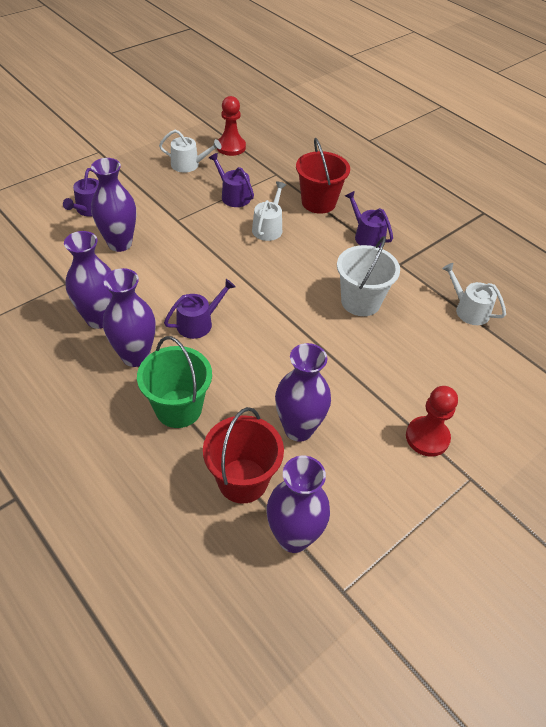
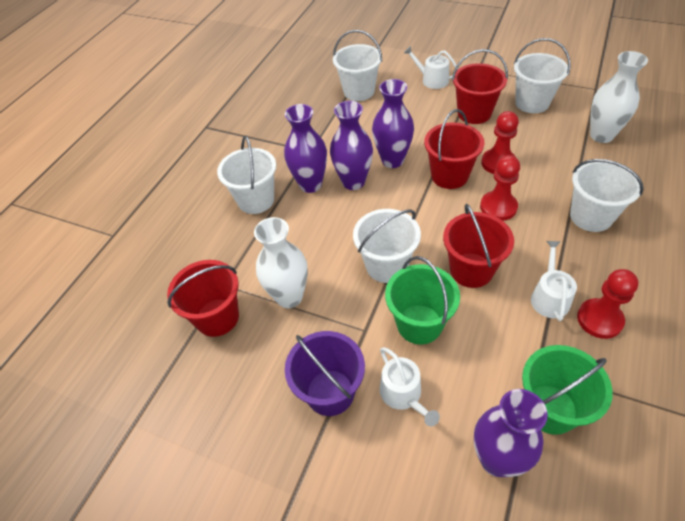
green bucket: [137,336,212,428] = 1 -> [385,256,460,344] [522,345,613,435] = 2
purple bucket: none = 0 -> [285,331,365,416] = 1
purple vase: [64,231,113,329] [91,158,136,252] [103,268,156,367] [267,456,330,553] [275,343,331,442] = 5 -> [284,104,327,193] [330,101,373,190] [372,79,414,168] [474,389,548,477] = 4
purple watering can: [63,168,99,217] [164,279,236,339] [209,153,254,207] [345,191,393,248] = 4 -> none = 0
red bucket: [203,407,284,504] [296,138,350,214] = 2 -> [167,260,239,337] [424,109,485,189] [443,204,514,288] [452,49,508,124] = 4
red pawn: [217,96,246,156] [406,386,458,457] = 2 -> [480,155,520,221] [481,111,519,174] [577,269,638,339] = 3
white bucket: [337,236,400,316] = 1 -> [217,136,276,214] [333,30,382,101] [353,209,421,283] [514,38,571,113] [570,159,644,232] = 5
white vase: none = 0 -> [254,217,308,308] [590,51,648,143] = 2

